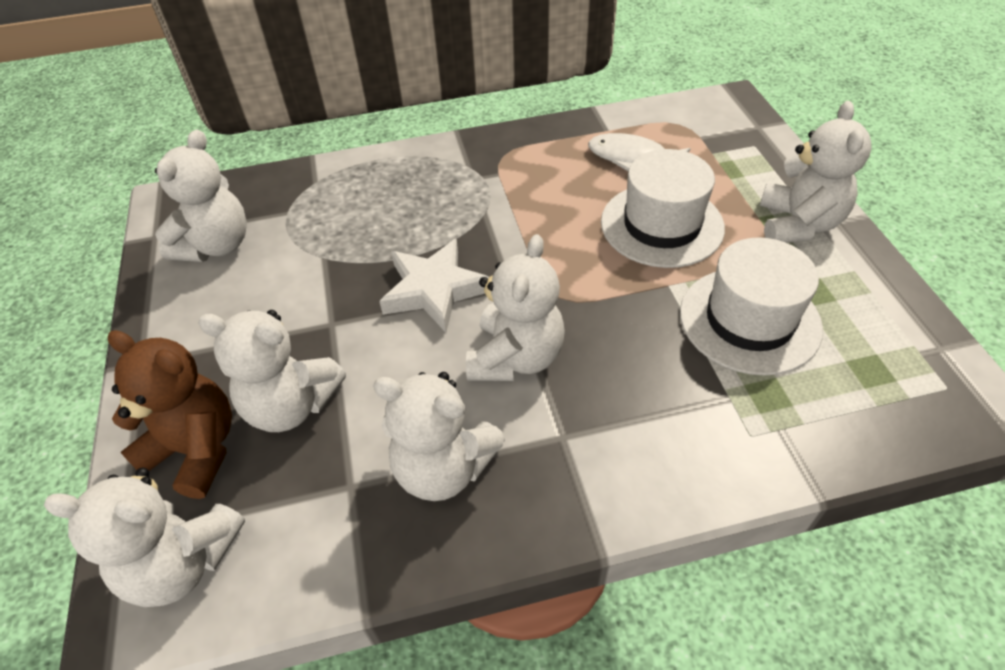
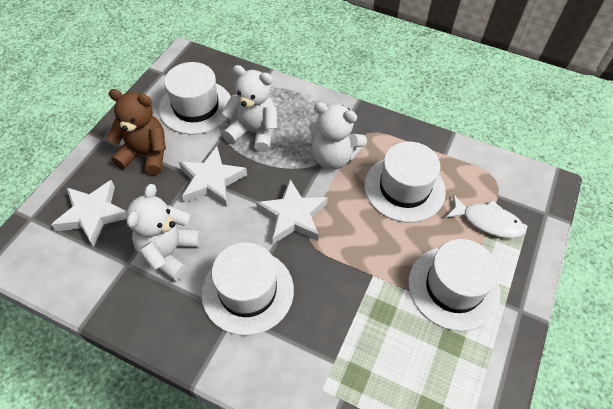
white hat: [601,149,725,268] [680,237,823,376] = 2 -> [159,62,231,135] [201,242,294,335] [364,141,446,223] [408,239,501,331] = 4
white star: [379,238,489,333] = 1 -> [51,180,127,247] [179,147,247,207] [256,180,328,244] = 3
white teddy bear: [44,468,245,607] [155,130,247,262] [198,310,346,432] [373,372,505,501] [466,234,565,381] [760,101,872,243] = 6 -> [126,184,201,281] [222,65,277,152] [309,102,367,169] = 3

